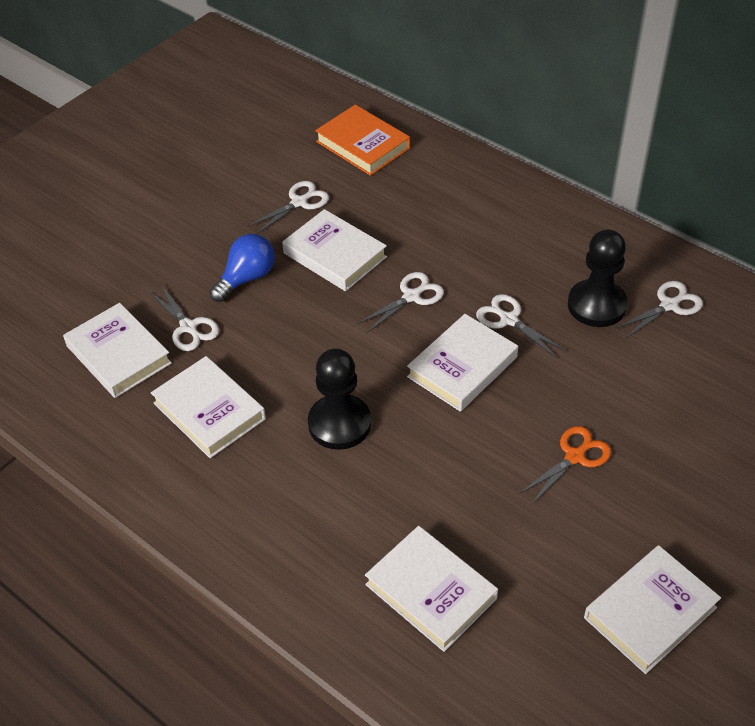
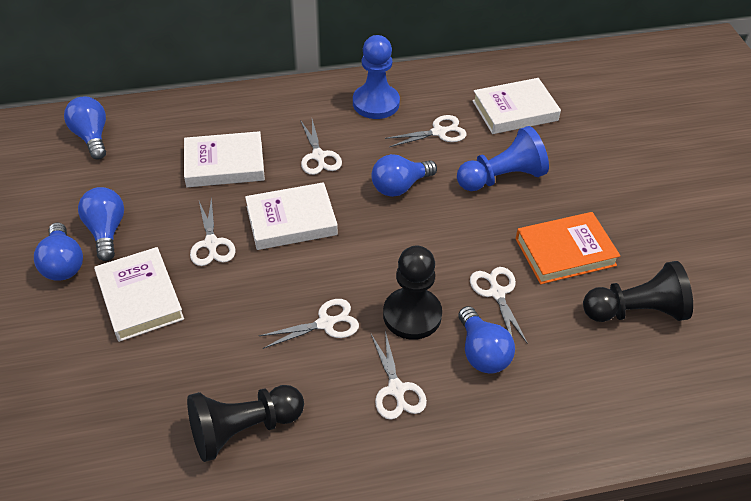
black pawn: [308,348,371,450] [568,229,628,327] = 2 -> [187,385,304,462] [383,246,442,340] [583,261,693,322] = 3
blue light bulb: [210,234,275,302] = 1 -> [34,222,83,281] [64,97,106,160] [78,187,124,261] [372,154,437,197] [458,306,515,374] = 5
blue pawn: none = 0 -> [353,35,400,119] [457,126,549,191] = 2
orange scissors: [520,426,611,504] = 1 -> none = 0
white book: [63,303,172,398] [151,356,266,458] [282,209,387,291] [365,526,498,652] [407,314,518,412] [584,545,721,674] = 6 -> [94,247,184,342] [184,131,265,187] [245,182,338,250] [472,78,561,134] = 4
white scissors: [150,285,219,351] [248,181,329,234] [357,272,444,332] [476,294,566,358] [615,281,703,338] = 5 -> [190,197,236,266] [259,299,359,349] [300,119,342,175] [371,331,427,420] [385,115,467,147] [470,267,527,343] = 6

